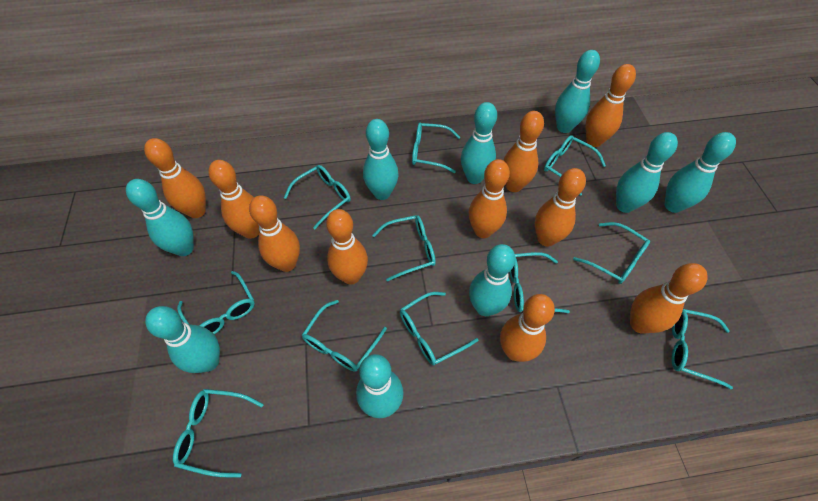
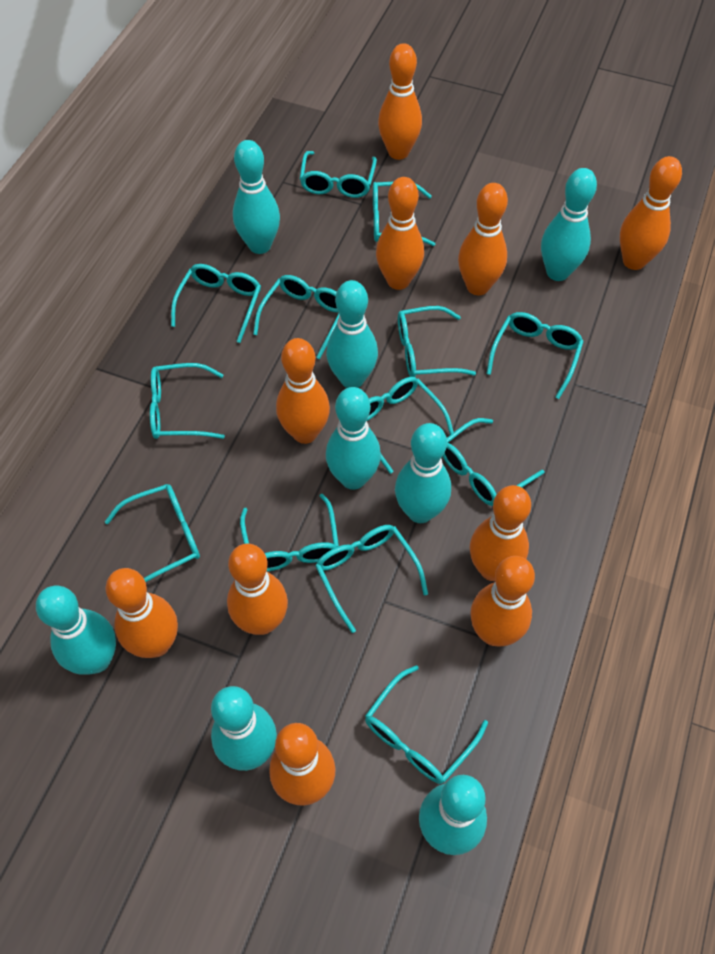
turquoise bowling pin: [126,179,194,256] [145,306,220,373] [356,354,404,418] [363,119,399,200] [461,102,497,184] [469,244,515,316] [555,50,600,133] [616,132,678,213] [664,132,736,213] = 9 -> [36,586,116,675] [211,686,277,771] [233,140,280,254] [326,280,378,388] [326,387,381,490] [395,423,451,523] [419,775,487,855] [541,168,597,281] = 8
turquoise glasses: [173,389,264,478] [177,271,255,334] [284,165,351,229] [302,300,387,372] [372,215,436,282] [400,292,479,366] [412,123,460,173] [509,252,570,313] [544,135,606,196] [573,222,650,284] [671,309,733,389] = 11 -> [104,484,200,582] [150,363,225,439] [171,264,261,343] [240,494,339,571] [253,275,340,359] [300,151,377,198] [315,525,428,633] [365,665,488,784] [367,377,454,474] [373,181,435,246] [398,306,476,377] [442,418,545,506] [486,312,584,399] = 13

